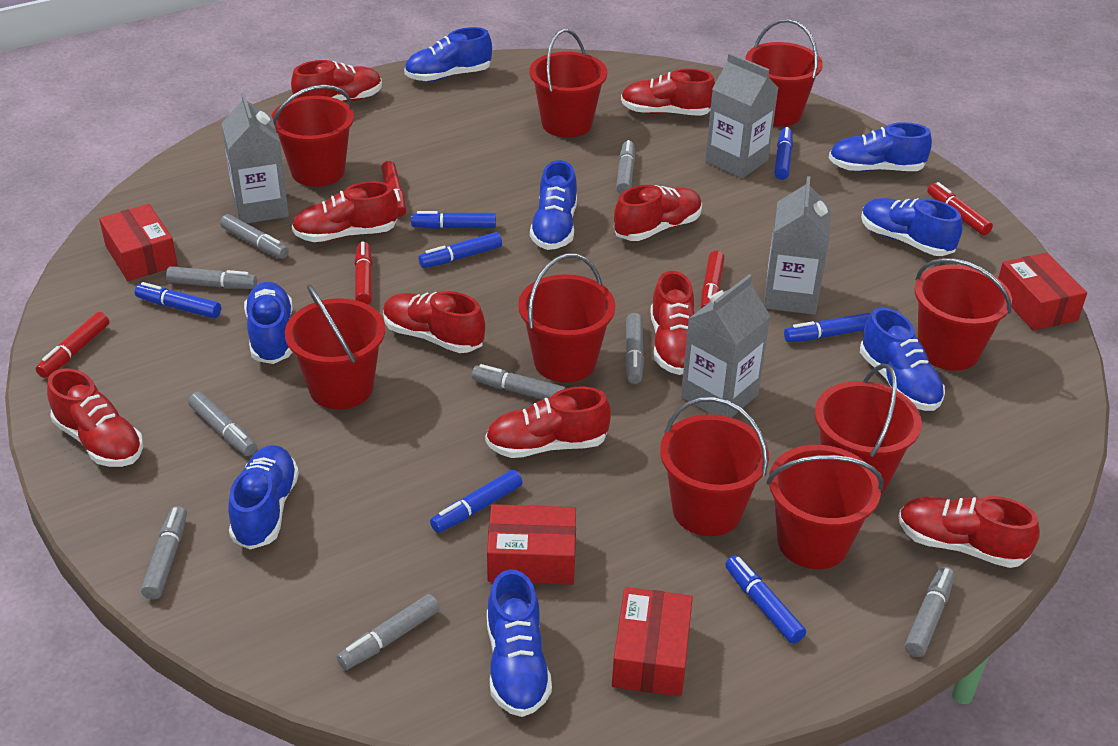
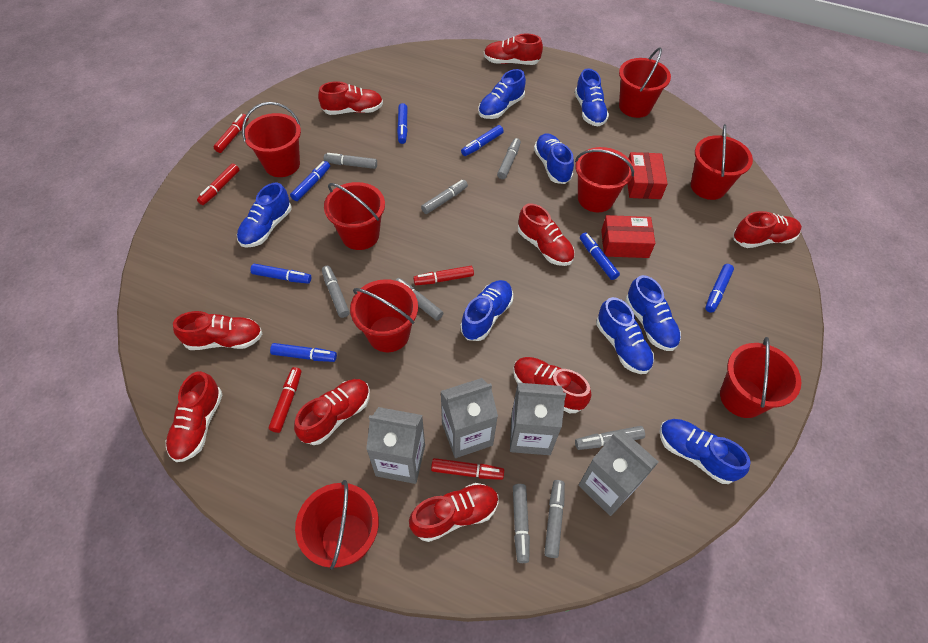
grey marker: [141,506,187,599] [166,266,257,289] [188,392,257,456] [220,214,289,259] [337,594,439,670] [472,364,566,399] [616,140,635,194] [625,313,644,384] [905,567,955,657] = 9 -> [322,266,350,318] [324,153,377,169] [395,278,443,321] [421,180,468,214] [497,138,521,179] [513,484,530,563] [544,480,565,558] [575,426,645,450] = 8
red box: [99,204,178,281] [487,504,576,585] [612,587,693,696] [998,253,1087,331] = 4 -> [601,215,655,258] [627,152,668,199] = 2
red bucket: [271,85,354,187] [285,284,386,409] [518,254,615,382] [529,29,608,138] [660,397,769,536] [746,19,823,126] [766,445,884,569] [815,363,922,493] [914,258,1012,371] = 9 -> [242,102,301,177] [295,480,379,570] [324,182,385,250] [350,279,418,352] [575,147,634,212] [619,47,671,118] [691,124,753,200] [720,337,801,418] = 8

